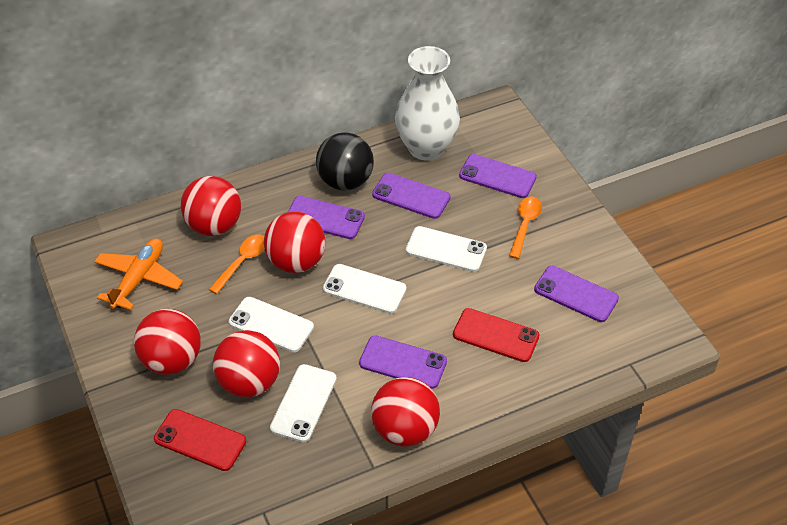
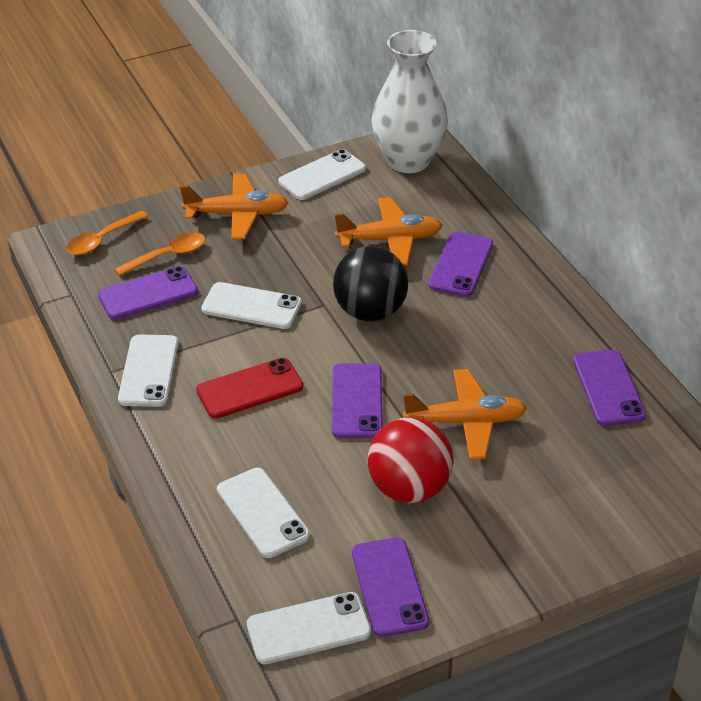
orange plane: [94,238,183,310] = 1 -> [180,173,289,240] [335,197,442,265] [403,369,527,460] = 3
red ball: [134,309,201,375] [181,176,241,236] [213,330,280,398] [264,212,325,273] [371,377,440,447] = 5 -> [368,417,454,503] = 1
red phone: [154,409,246,471] [453,308,540,362] = 2 -> [196,358,303,418] = 1
white phone: [229,297,314,352] [270,364,337,443] [323,264,407,314] [406,226,487,272] = 4 -> [118,335,179,407] [201,282,302,329] [217,468,310,558] [247,592,371,664] [278,149,366,200] = 5

